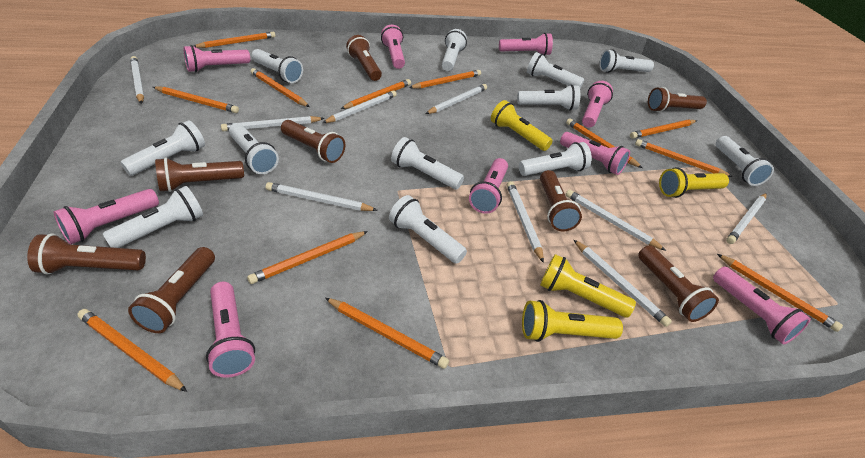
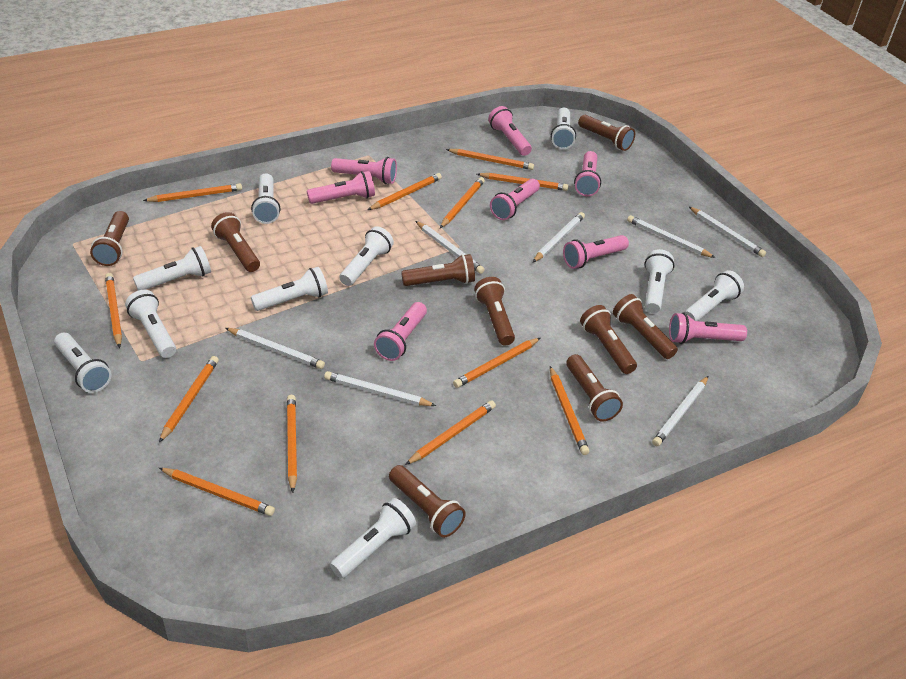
brown flashlight: [27,234,146,275] [128,247,215,333] [155,157,244,192] [281,120,345,163] [346,35,382,81] [540,170,582,232] [638,245,719,322] [648,87,707,112] = 8 -> [90,211,129,266] [211,212,260,272] [389,465,466,538] [401,254,475,286] [474,277,515,345] [566,354,623,421] [578,115,635,151] [580,305,637,374] [613,294,678,359] = 9
pink flashlight: [53,189,159,245] [183,45,250,72] [206,282,255,378] [381,25,405,69] [469,158,508,214] [499,33,553,56] [560,132,630,175] [582,81,613,128] [713,267,811,344] = 9 -> [307,171,375,204] [331,157,397,184] [374,302,427,361] [488,106,532,156] [490,179,540,220] [563,235,629,269] [574,151,601,196] [669,313,747,344] = 8
white flashlight: [103,186,203,248] [120,120,205,176] [229,123,279,174] [251,49,303,83] [389,195,467,264] [391,137,464,189] [442,29,467,71] [517,85,580,111] [519,142,592,176] [527,52,584,88] [599,49,654,73] [716,136,774,186] = 12 -> [54,333,112,393] [125,290,176,358] [133,246,211,290] [251,173,280,224] [251,267,328,311] [330,498,416,579] [339,226,394,286] [551,108,576,149] [645,249,674,313] [684,270,744,321] = 10
white pencil: [130,56,144,104] [221,116,325,131] [266,182,378,211] [323,90,397,123] [425,84,487,114] [507,181,544,263] [566,190,666,251] [574,240,672,327] [726,193,767,244] = 9 -> [226,328,325,369] [324,371,436,406] [415,221,485,274] [533,212,585,262] [627,215,715,258] [652,376,708,446] [689,207,766,257] = 7
yellow flashlight: [491,100,553,151] [522,300,623,342] [540,254,636,318] [659,167,729,198] = 4 -> none = 0

